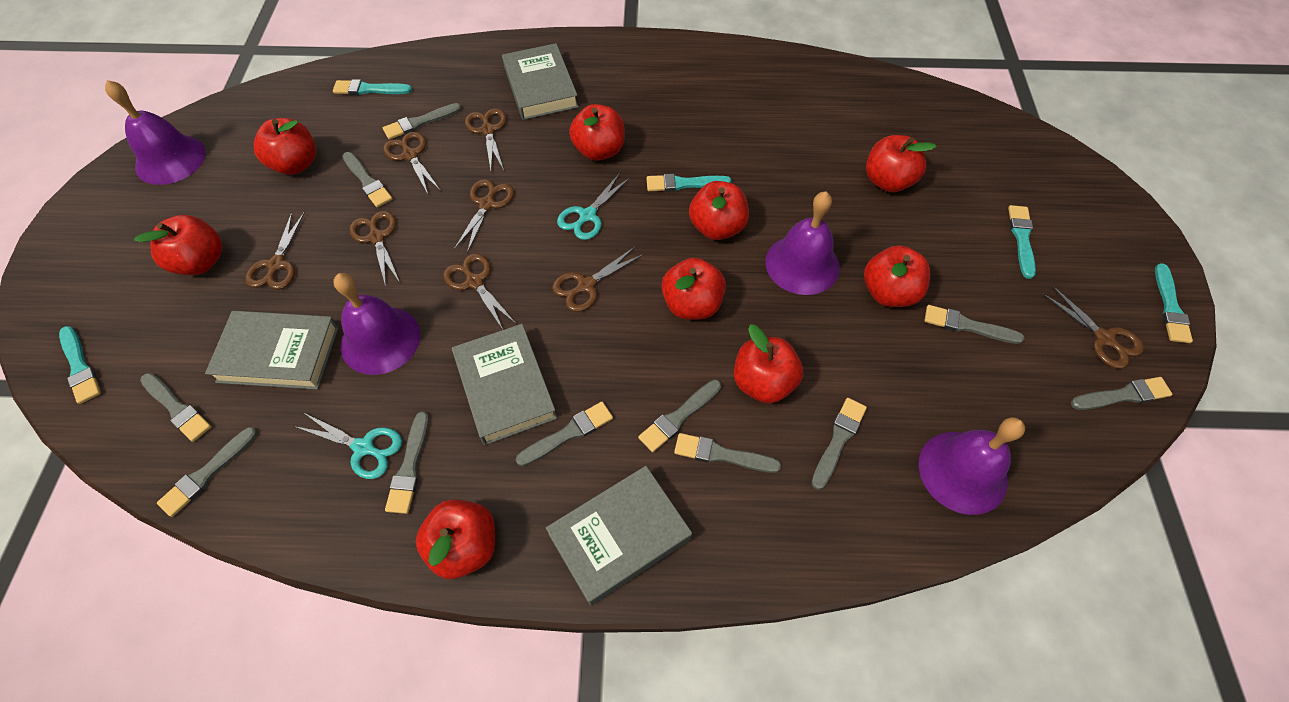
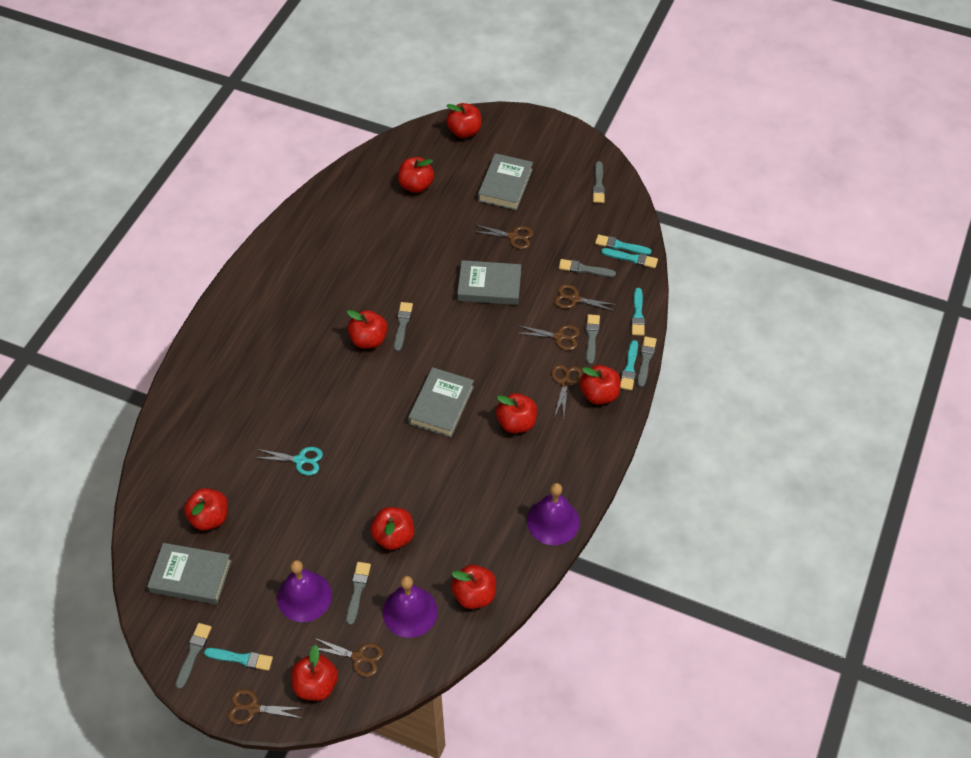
brown scissors: [246,212,305,290] [349,211,400,287] [383,132,441,194] [443,253,516,330] [454,179,514,253] [465,108,507,170] [552,247,644,312] [1043,286,1144,369] = 8 -> [228,689,304,725] [309,637,384,677] [472,225,534,249] [516,325,580,351] [551,364,583,419] [554,284,617,311] = 6
grey brush: [140,373,211,442] [157,427,257,517] [343,152,393,208] [383,103,462,140] [385,412,429,514] [516,402,613,466] [638,380,722,452] [674,433,781,473] [811,398,867,490] [924,305,1024,344] [1071,377,1172,410] = 11 -> [176,623,212,689] [346,562,371,625] [394,302,413,351] [559,259,616,277] [586,314,600,364] [592,161,605,203] [637,336,657,387] = 7
purple bell: [105,80,206,185] [333,273,420,375] [765,191,839,295] [919,417,1025,515] = 4 -> [277,560,332,622] [383,576,438,638] [527,483,580,545] = 3
turquoise scissors: [294,413,402,479] [557,173,630,240] = 2 -> [254,447,323,475] = 1

